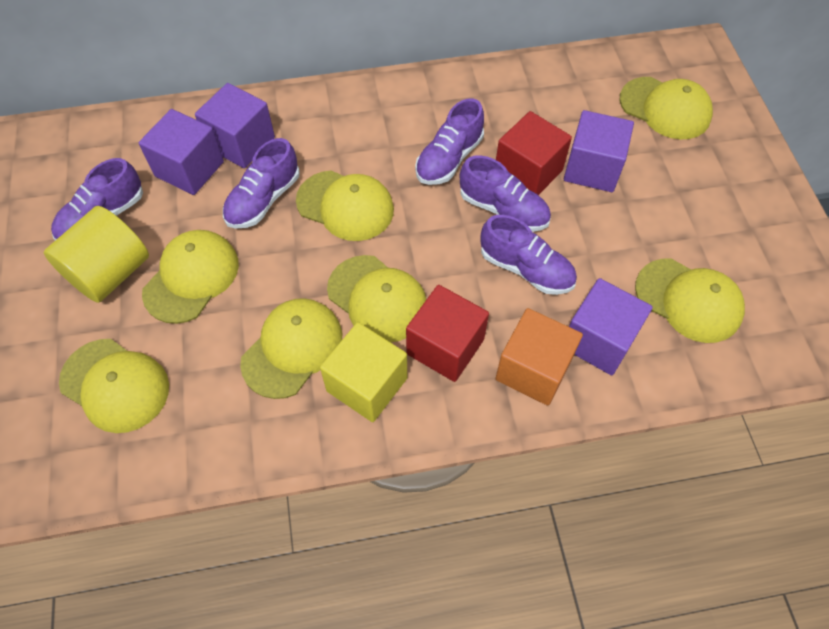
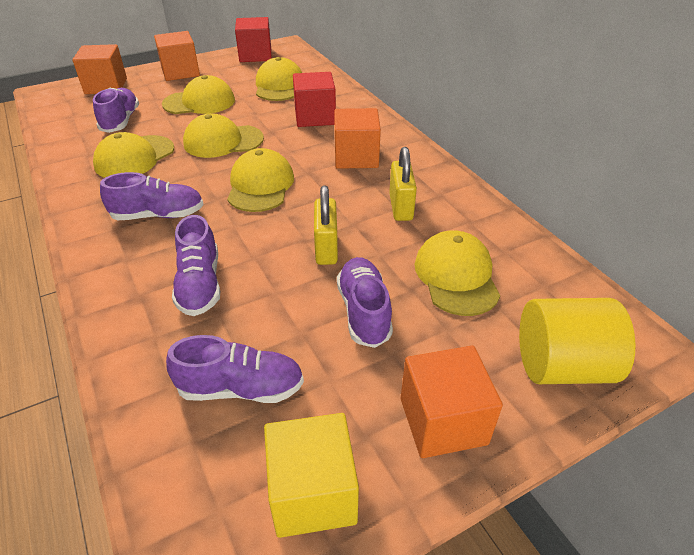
orange cube: [495,308,583,406] = 1 -> [72,44,127,94] [154,31,200,81] [334,108,381,169] [401,346,503,458] = 4
purple cube: [139,109,224,195] [195,83,275,168] [564,110,634,192] [569,278,653,375] = 4 -> none = 0
yellow cap: [59,339,169,433] [142,230,239,324] [240,298,342,399] [296,170,394,241] [327,255,426,342] [620,77,713,140] [635,258,745,343] = 7 -> [93,132,174,178] [162,75,235,114] [183,113,264,158] [227,148,294,212] [256,57,302,101] [415,230,500,316] = 6
yellow padlock: none = 0 -> [314,185,338,265] [389,147,417,221] = 2

